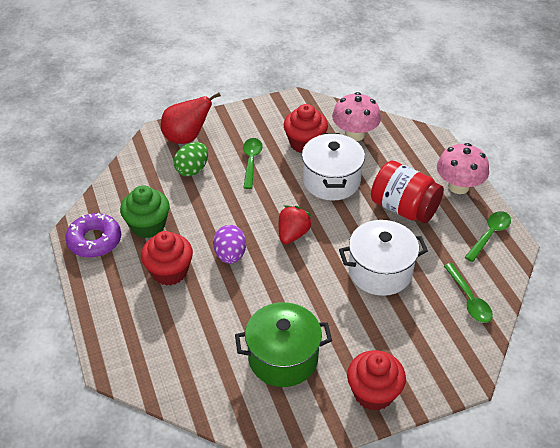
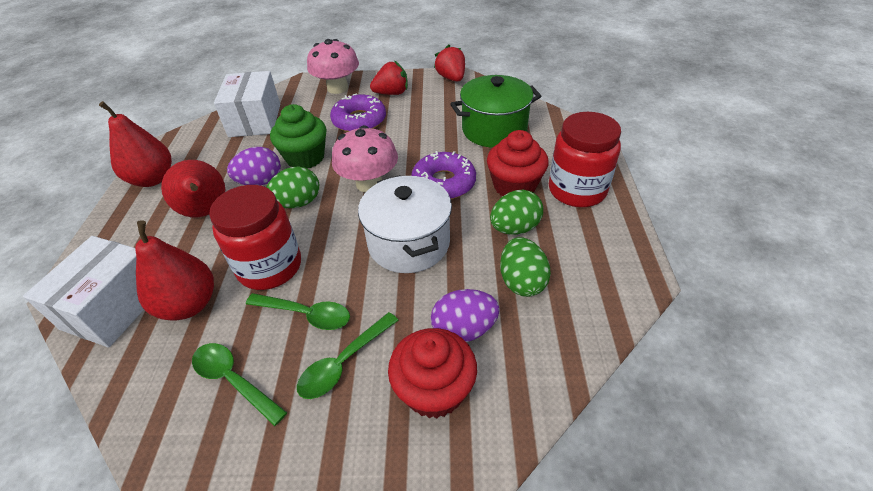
green egg: [173,142,208,177] = 1 -> [266,167,319,208] [490,190,543,235] [500,237,551,297] = 3
purple donut: [65,213,121,258] = 1 -> [330,93,386,132] [411,151,476,199] = 2
purple egg: [213,225,246,264] = 1 -> [227,147,281,186] [431,289,500,342] = 2
red cupcake: [141,231,193,286] [284,104,328,153] [347,350,406,411] = 3 -> [388,328,477,418] [487,130,549,196] = 2
red jar: [371,161,444,223] = 1 -> [209,185,301,290] [549,112,621,207] = 2
red pear: [161,93,221,144] = 1 -> [99,101,172,187] [135,220,214,320] [161,160,226,217] = 3
red strawberry: [279,205,312,244] = 1 -> [370,61,408,95] [434,45,465,82] = 2
white box: none = 0 -> [23,236,144,348] [214,71,280,137] = 2
white pot: [302,133,365,201] [339,220,428,296] = 2 -> [358,175,452,273] = 1

